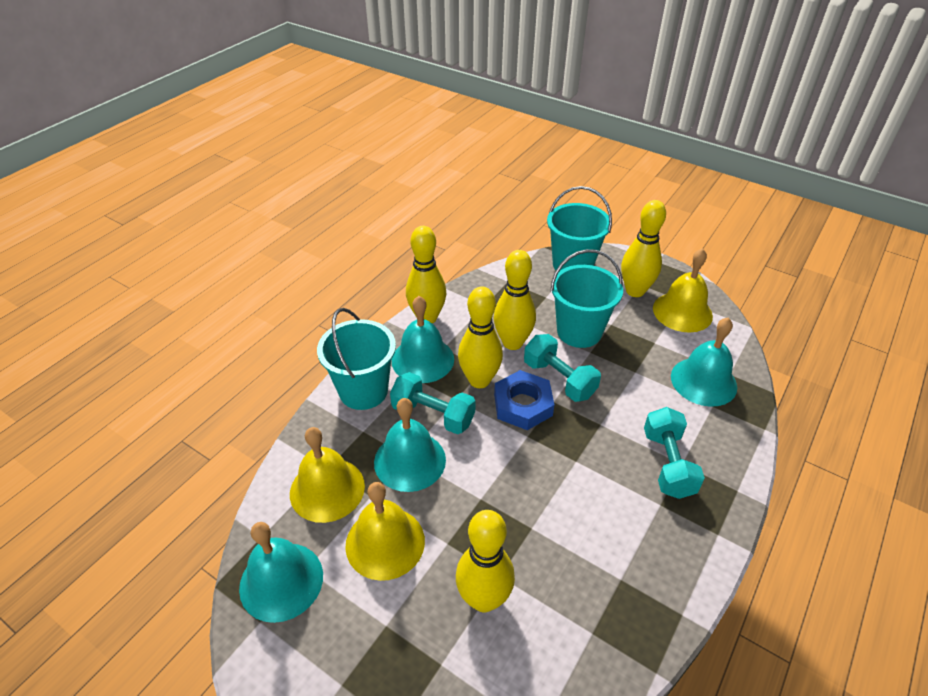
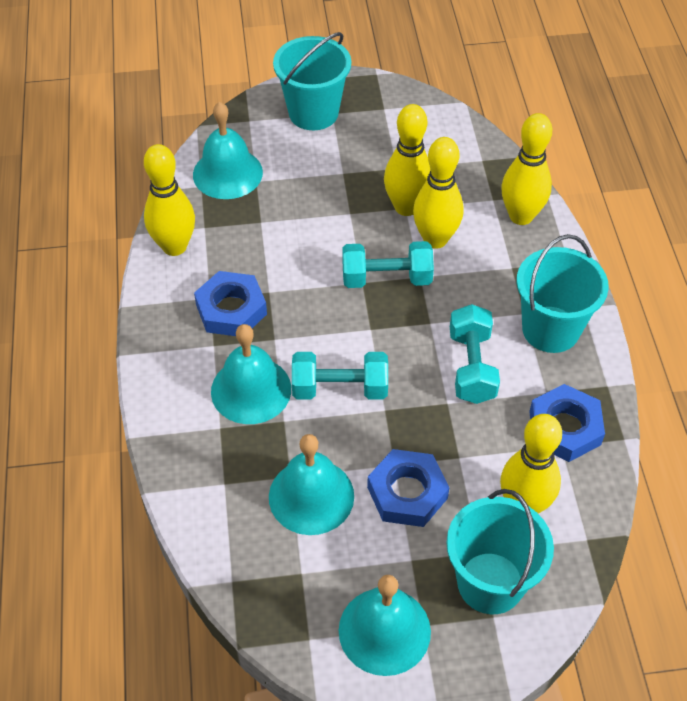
blue nut: [494,370,554,430] = 1 -> [194,271,267,336] [367,449,449,527] [529,384,605,462] = 3
yellow bell: [290,427,365,523] [345,482,425,581] [653,248,713,332] = 3 -> none = 0

